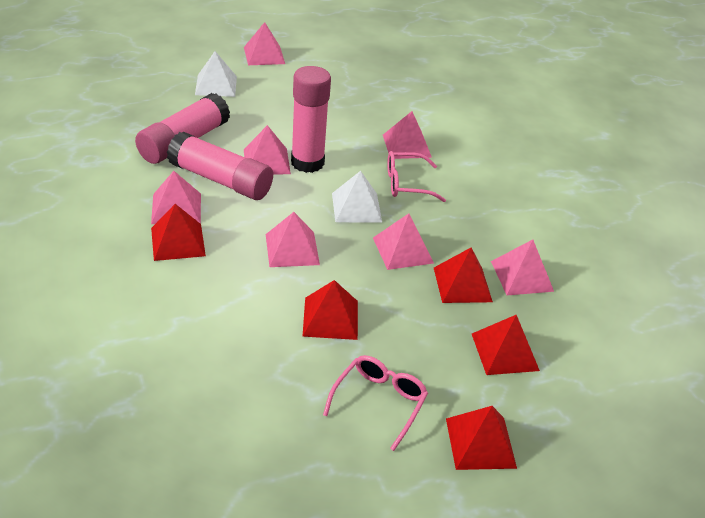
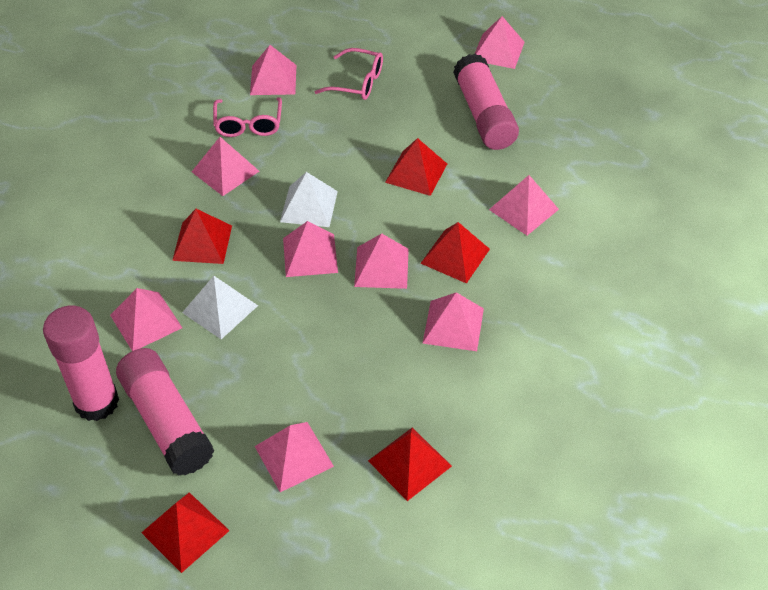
pink pyramid: [151,171,201,224] [244,22,285,65] [244,125,291,175] [266,212,320,267] [373,213,434,270] [383,111,432,159] [491,239,554,295] = 7 -> [110,288,182,351] [192,137,259,196] [250,45,296,95] [255,422,334,492] [283,221,338,277] [354,233,409,289] [423,292,484,351] [475,16,525,69] [489,175,559,235] = 9

